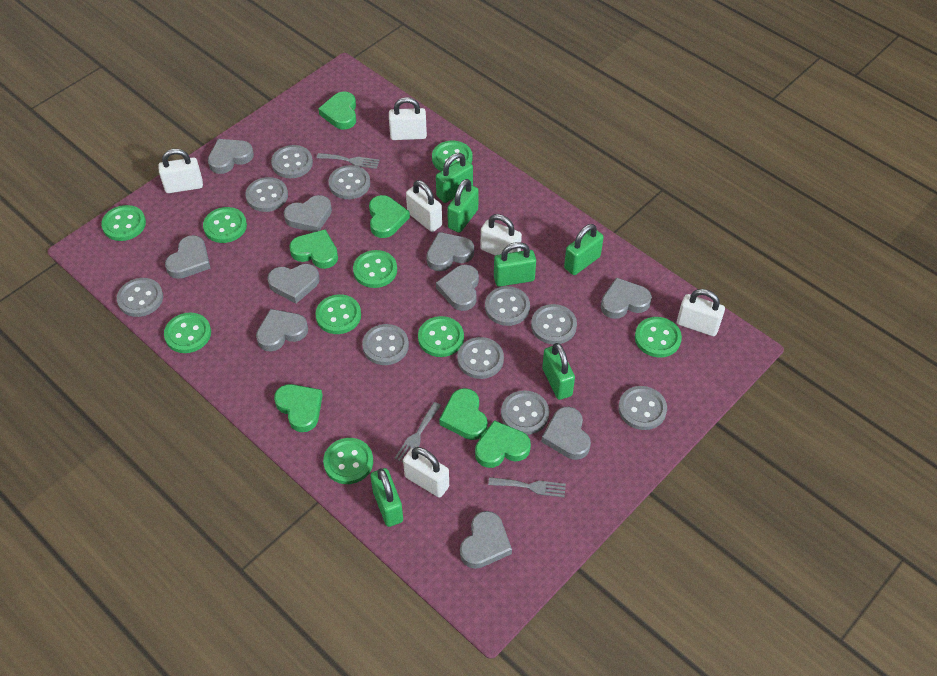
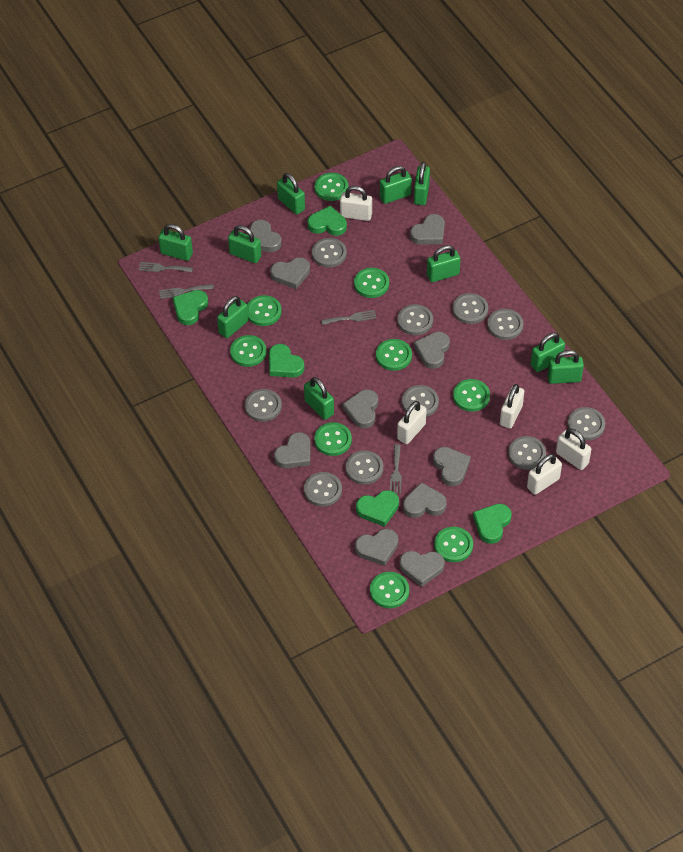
green heart: [274,384,323,432] [289,230,338,269] [318,91,356,130] [369,195,410,238] [439,388,488,440] [475,420,531,468] = 6 -> [173,290,208,325] [269,344,304,377] [308,205,347,236] [356,490,399,527] [473,504,512,544] = 5
green padlock: [370,468,403,527] [436,153,473,203] [447,179,479,233] [494,242,536,287] [542,343,575,400] [564,224,604,275] = 6 -> [158,224,193,261] [217,296,248,338] [228,225,261,263] [277,173,305,215] [304,377,334,420] [380,166,412,204] [414,162,430,205] [427,245,460,282] [531,333,565,372] [547,350,584,384] = 10
grey fork: [317,153,380,169] [395,402,441,462] [488,477,566,497] = 3 -> [139,262,193,272] [159,284,214,299] [321,310,377,325] [390,444,402,494] = 4
white padlock: [158,149,203,193] [389,97,427,140] [403,447,449,498] [406,180,442,232] [481,214,522,256] [677,289,725,336] = 6 -> [340,186,372,221] [397,401,427,444] [500,384,524,429] [527,454,562,495] [556,429,591,470] = 5

